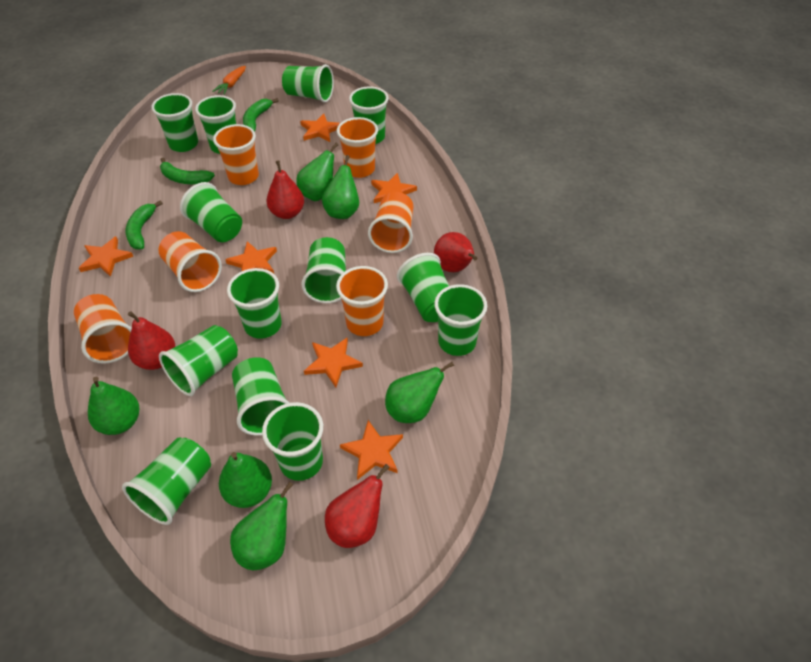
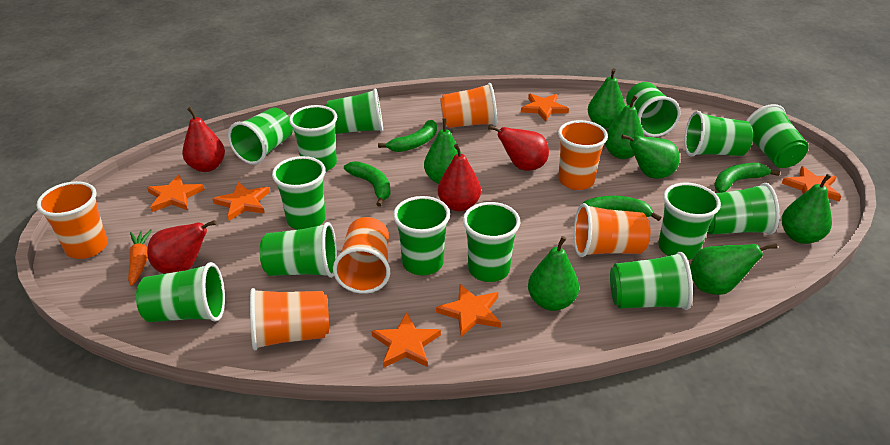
green banana: [126,200,163,250] [160,158,215,184] [243,98,279,132] = 3 -> [344,161,391,207] [378,120,437,152] [582,196,661,221] [714,163,780,193] = 4
green cup: [122,438,211,525] [151,93,198,152] [159,325,238,396] [180,182,242,242] [195,95,236,154] [227,268,282,339] [232,357,289,436] [262,402,323,481] [282,64,334,103] [301,237,346,303] [349,86,389,144] [397,253,449,322] [434,284,487,356] = 13 -> [136,262,225,322] [228,107,293,165] [260,222,337,278] [272,156,326,230] [289,105,337,171] [325,88,383,134] [393,196,450,275] [463,202,521,282] [610,252,693,310] [626,82,681,137] [658,183,721,260] [684,111,753,157] [707,183,780,235] [746,104,809,168] = 14
green pear: [88,377,139,435] [219,452,272,508] [230,481,293,570] [296,142,338,201] [322,155,359,219] [385,362,454,423] = 6 -> [424,118,462,184] [528,236,579,311] [588,68,625,129] [605,95,644,159] [621,135,680,179] [690,243,777,295] [781,174,832,244] = 7

